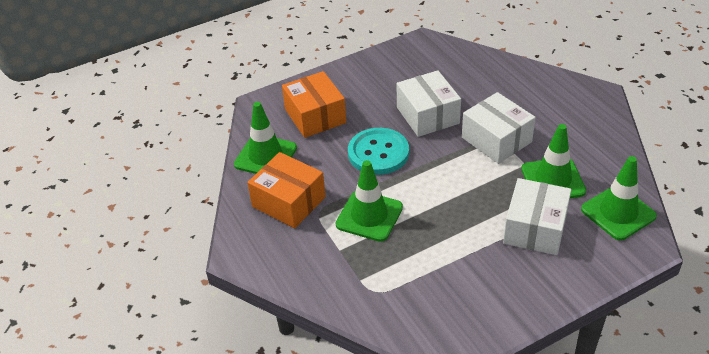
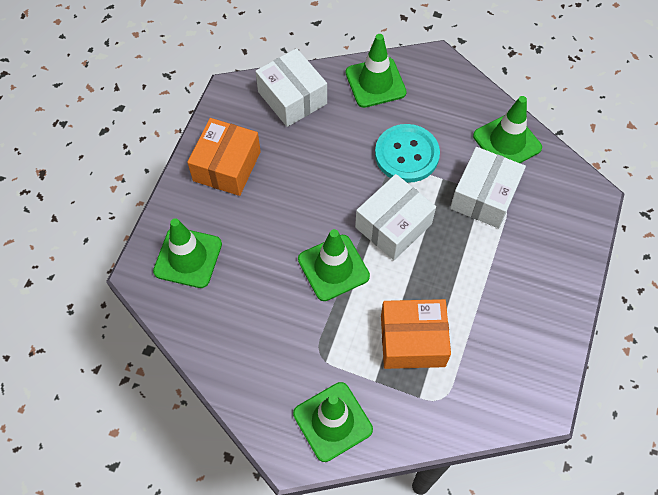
green traffic cone: [234,102,297,174] [336,160,403,242] [521,124,586,198] [581,156,657,240] = 4 -> [153,218,222,288] [293,382,373,462] [298,229,370,301] [346,34,407,108] [473,96,542,163] = 5

